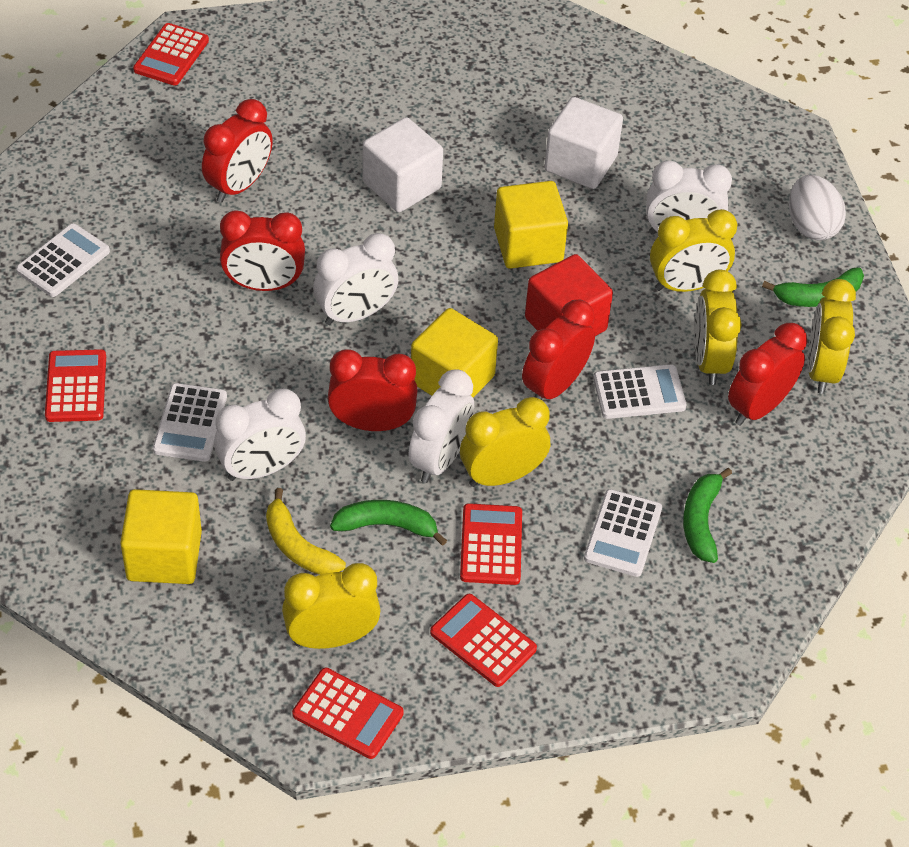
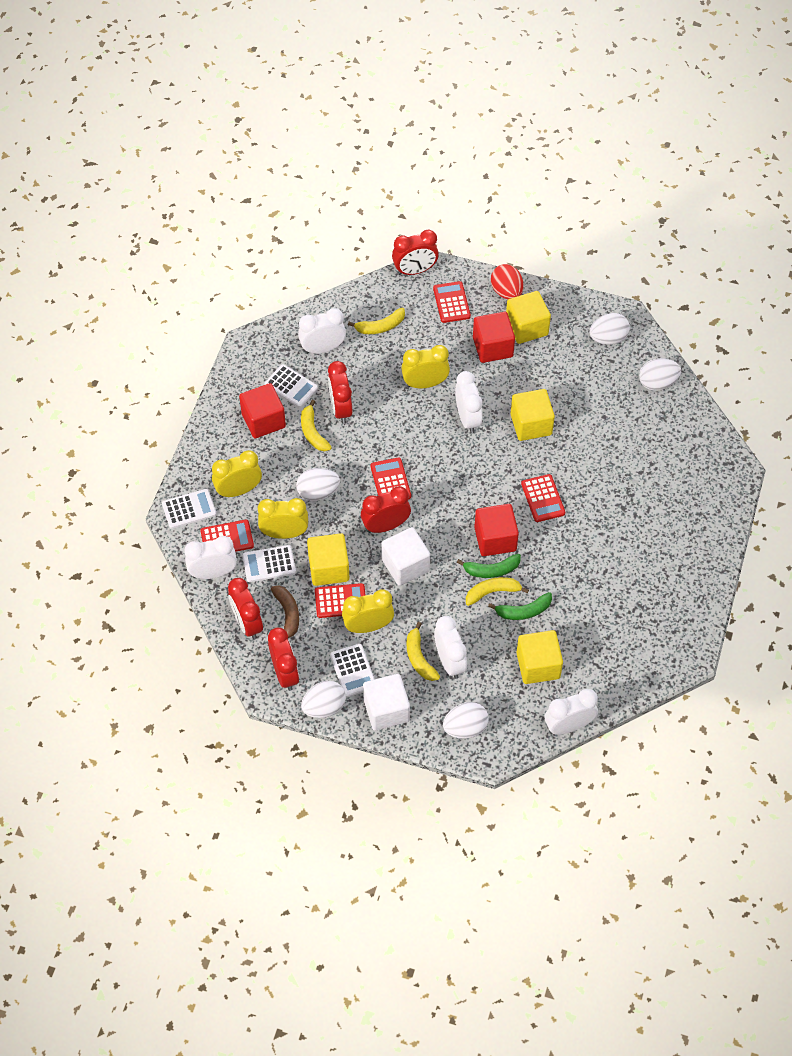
brown banana: none = 0 -> [271,586,299,638] = 1
green banana: [330,500,447,546] [683,468,732,563] [762,267,864,307] = 3 -> [457,554,521,578] [488,592,552,620] = 2
red cube: [525,254,613,336] = 1 -> [239,383,286,438] [473,312,515,363] [474,504,519,556] = 3
red egg: none = 0 -> [491,264,524,299] = 1
white clock: [214,388,306,481] [313,233,398,325] [408,369,474,483] [646,160,732,235] = 4 -> [184,536,237,579] [298,308,346,354] [434,616,467,679] [455,371,483,434] [545,689,598,735] = 5
white egg: [789,175,846,241] = 1 -> [296,468,340,501] [301,681,346,718] [443,702,489,739] [589,313,630,345] [639,358,681,391] = 5
yellow banana: [266,488,346,575] = 1 -> [301,400,332,451] [348,308,405,334] [407,622,440,681] [466,577,529,606] = 4
yellow clock: [282,563,381,649] [460,397,550,487] [650,209,737,292] [694,269,742,385] [808,279,856,394] = 5 -> [212,450,262,498] [258,498,308,539] [342,589,394,633] [401,345,450,388] = 4
yellow cube: [120,489,202,584] [411,308,498,397] [494,181,568,269] = 3 -> [307,533,349,586] [506,291,551,344] [511,389,555,441] [516,630,563,684] = 4

